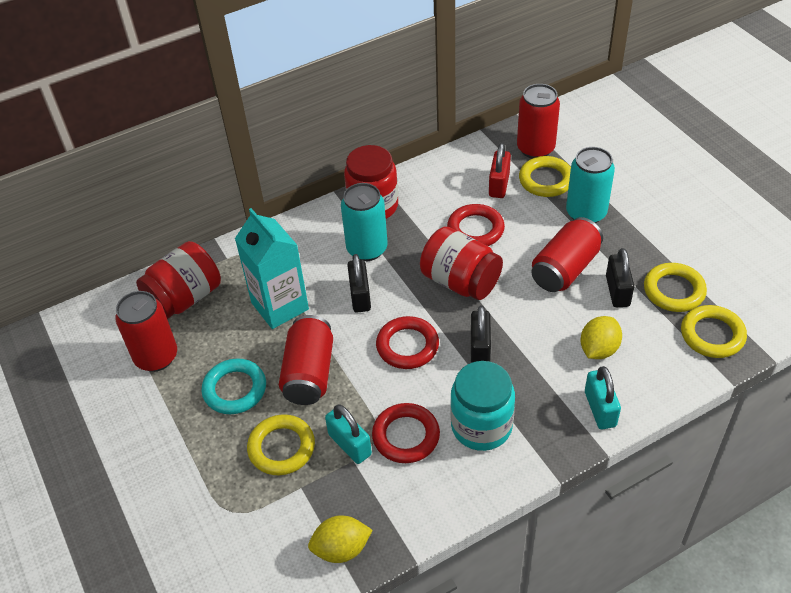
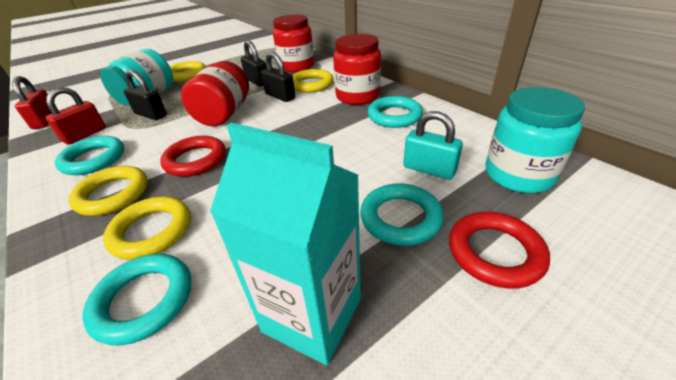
red can: [115,291,177,372] [279,315,333,405] [517,84,560,159] [531,217,603,292] = 4 -> none = 0
red padlock: [489,143,511,198] = 1 -> [12,76,52,129] [45,87,106,145] = 2
red ring: [372,403,440,463] [376,316,439,369] [447,204,505,246] = 3 -> [160,136,226,177] [449,212,550,289] = 2
turquoise can: [341,183,388,261] [566,147,615,223] = 2 -> none = 0
turquoise jar: [450,361,515,451] = 1 -> [100,49,173,106] [485,87,585,193] = 2
turquoise padlock: [325,405,372,464] [585,366,621,429] = 2 -> [403,111,463,180] = 1
turquoise ring: [202,359,266,414] = 1 -> [55,136,124,175] [83,254,191,345] [360,183,444,246] [368,96,423,128] = 4
yellow lemon: [308,515,373,563] [580,316,622,359] = 2 -> none = 0

